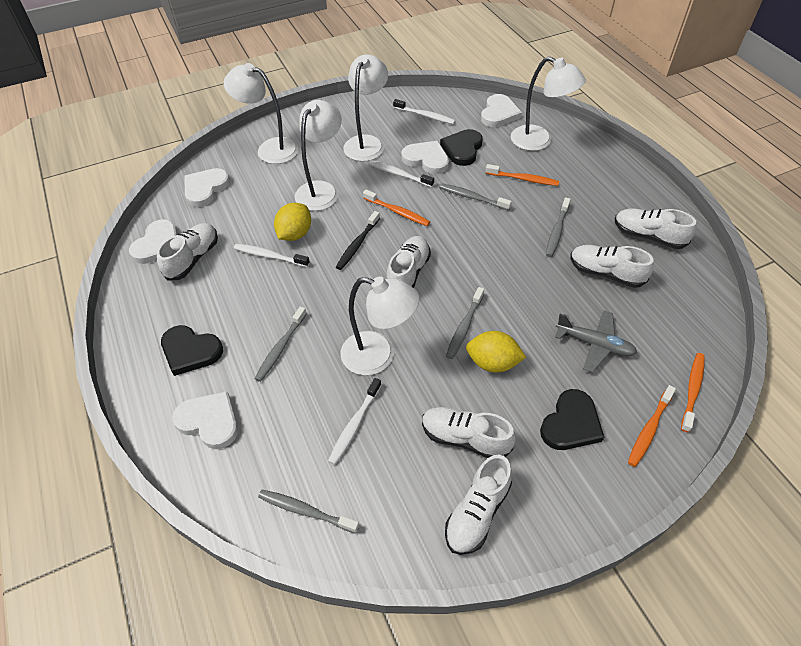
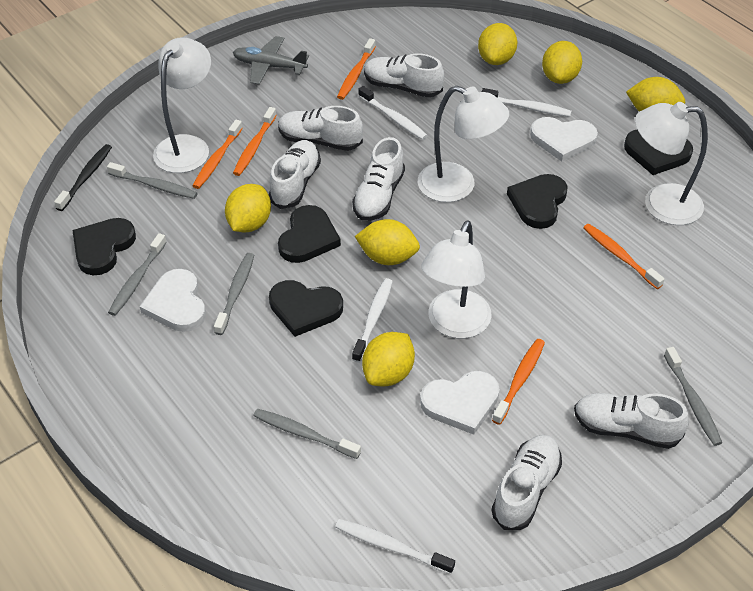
black heart: [161,325,223,376] [440,129,483,166] [540,389,604,450] = 3 -> [72,218,136,275] [269,280,343,337] [278,205,341,263] [507,174,568,229] [624,129,693,175] = 5
orange toothbrush: [363,189,430,226] [486,164,559,186] [628,385,676,467] [681,353,705,432] = 4 -> [193,120,243,189] [233,107,277,176] [337,38,376,100] [492,339,545,425] [583,224,665,289] = 5
white heart: [129,219,178,264] [172,391,238,449] [184,168,230,207] [401,141,449,174] [481,94,522,127] = 5 -> [140,269,206,332] [420,371,500,435] [530,117,598,162] = 3
white lamp: [224,63,299,164] [295,100,342,211] [341,277,420,375] [343,54,388,161] [511,56,586,151] = 5 -> [153,37,211,173] [418,86,509,202] [421,221,492,338] [635,102,708,225] = 4
yellow lemon: [274,203,311,241] [466,331,526,372] = 2 -> [225,184,271,232] [355,219,420,265] [362,332,415,386] [478,23,517,65] [542,41,582,84] [626,77,685,112] = 6

